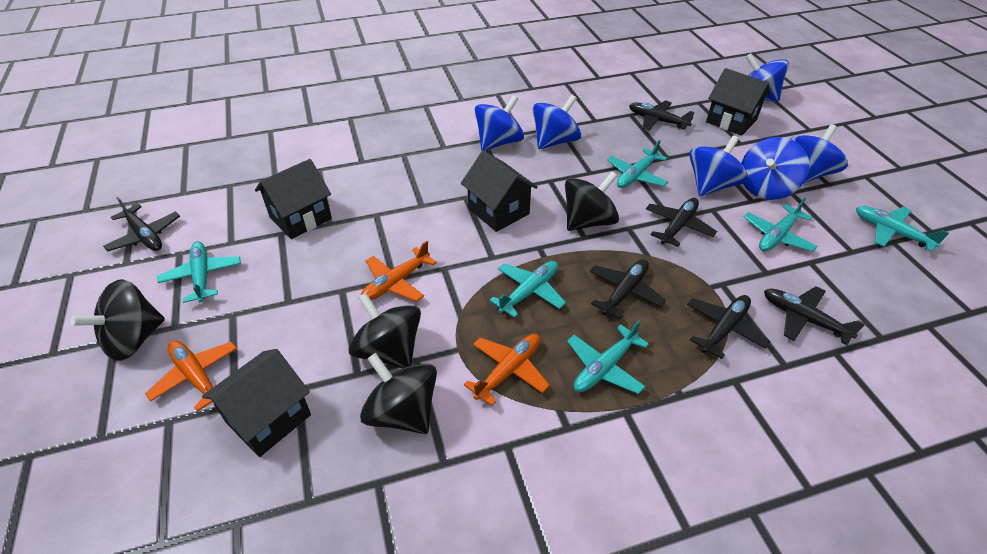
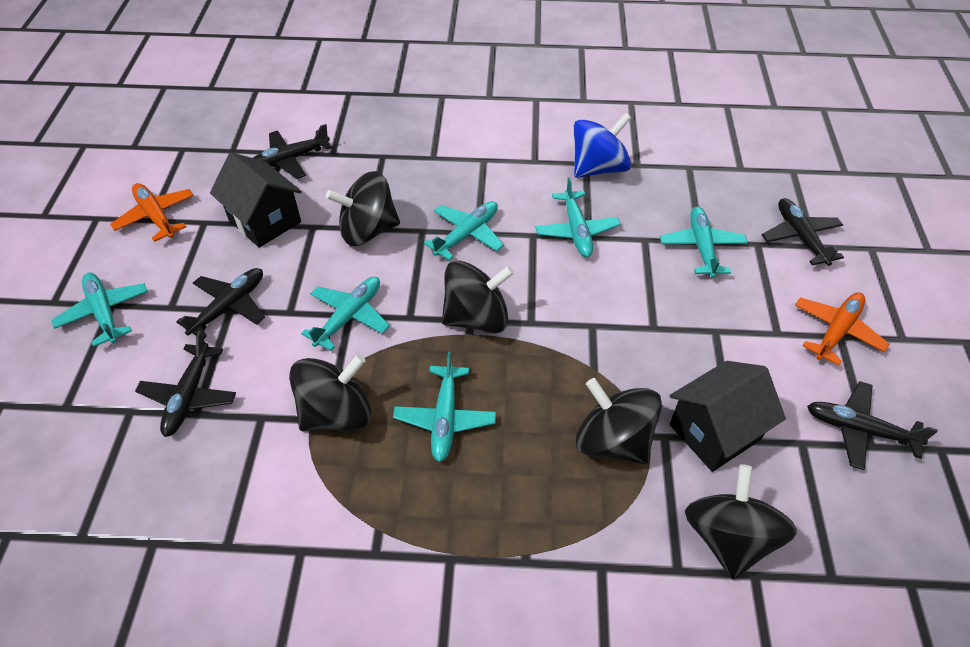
black house: [202,349,311,457] [255,159,332,239] [461,151,538,232] [706,68,770,136] = 4 -> [210,152,302,248] [670,361,786,472] = 2
black plane: [103,197,180,252] [589,259,666,319] [629,100,695,131] [646,198,717,247] [687,295,771,359] [764,286,865,345] = 6 -> [135,331,236,437] [176,268,265,338] [253,124,332,179] [762,198,844,266] [807,381,938,470] = 5
black spinning top: [71,279,165,361] [349,292,421,368] [360,353,437,434] [565,171,619,231] = 4 -> [289,354,371,431] [326,171,400,246] [442,260,514,333] [576,378,662,464] [685,464,797,579] = 5
blue spinning top: [474,95,524,151] [532,95,581,149] [689,135,748,196] [741,137,809,200] [746,53,789,103] [790,124,848,183] = 6 -> [573,112,631,178] = 1
orange plane: [145,340,237,412] [361,241,437,302] [464,334,550,406] = 3 -> [110,183,194,242] [795,292,889,366] = 2

